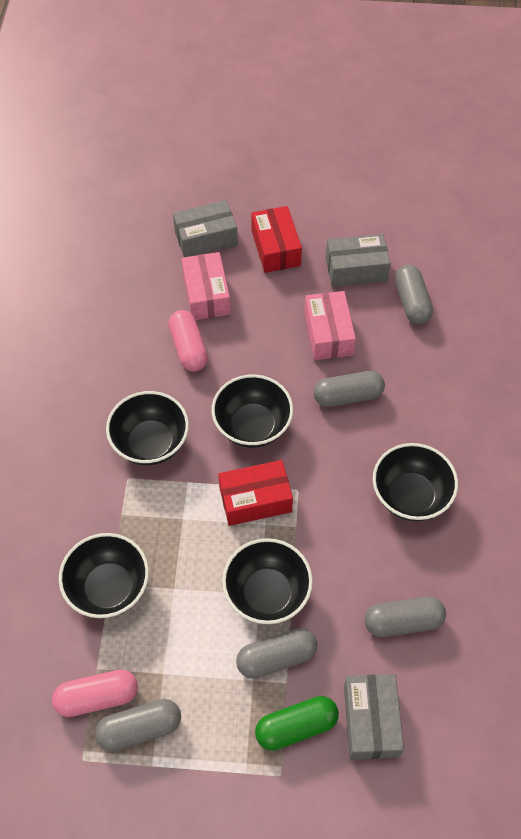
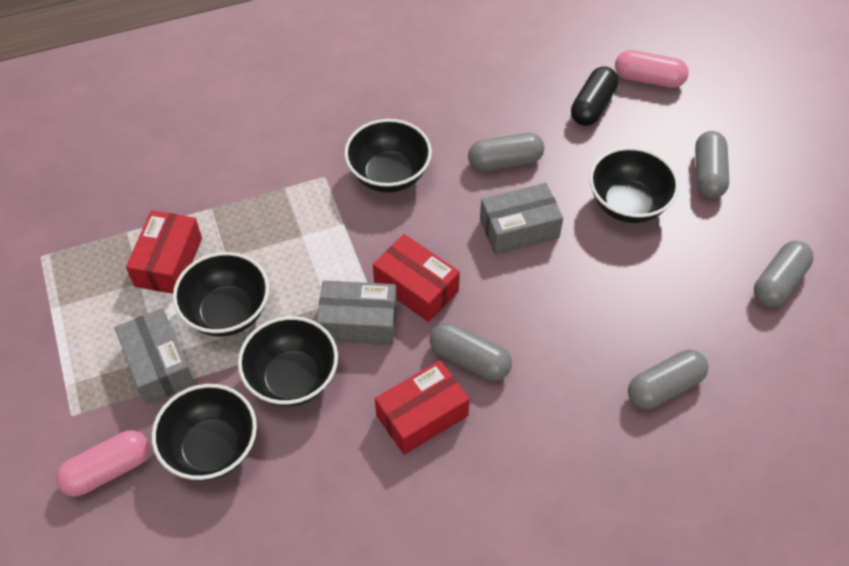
black capsule: none = 0 -> [571,66,618,126] = 1
green capsule: [255,696,339,751] = 1 -> none = 0
pink box: [182,252,231,320] [304,291,356,360] = 2 -> none = 0
red box: [218,460,293,526] [251,206,302,273] = 2 -> [126,210,202,294] [373,234,460,322] [375,360,470,455] = 3

